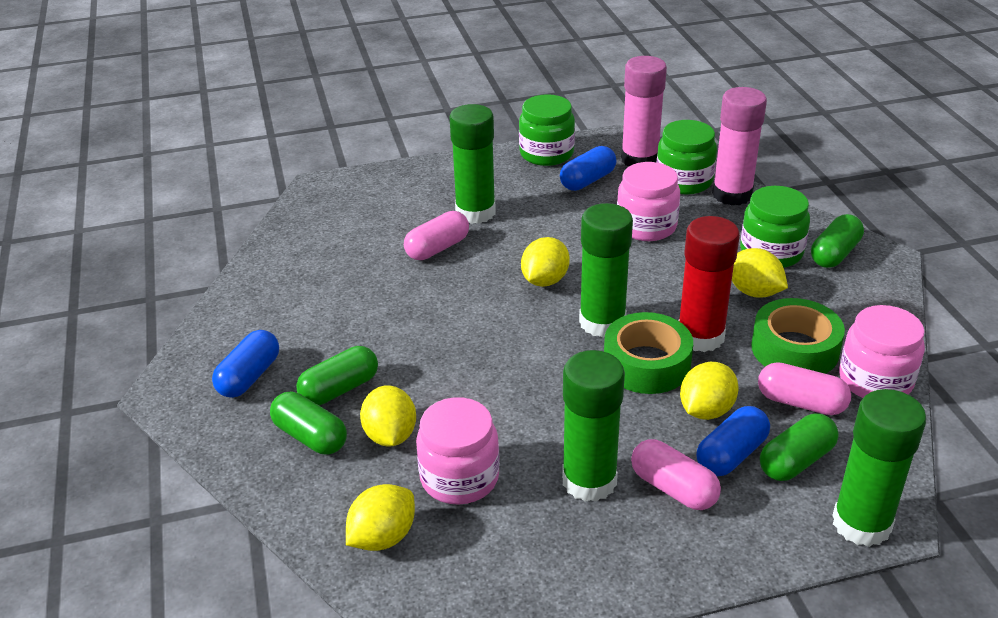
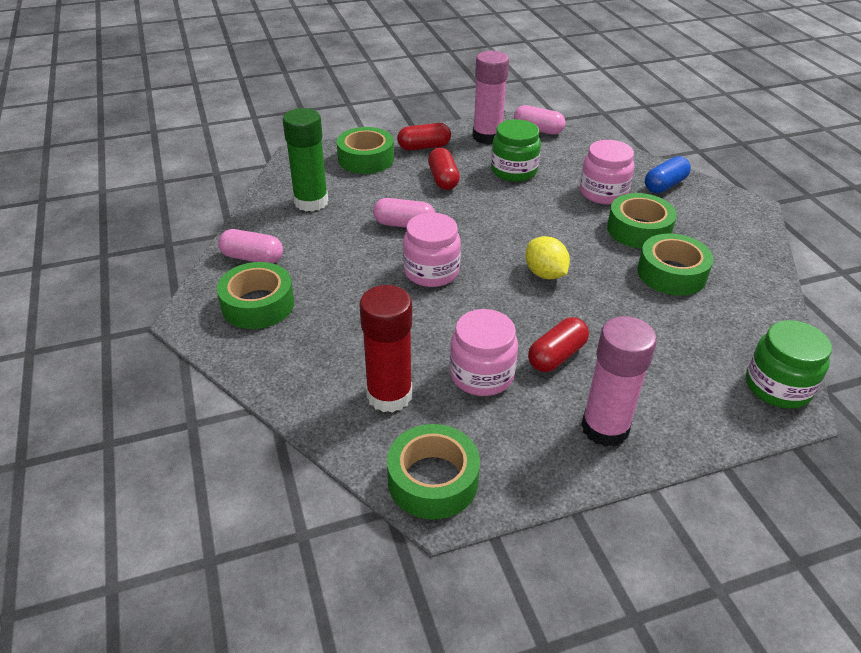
blue capsule: [212,330,279,398] [560,146,616,191] [696,406,770,476] = 3 -> [645,156,691,193] = 1
green capsule: [270,392,347,455] [296,346,378,405] [760,413,839,481] [811,214,864,268] = 4 -> none = 0
green glue stick: [449,104,496,224] [562,350,625,502] [579,203,633,337] [832,389,927,547] = 4 -> [283,108,328,212] = 1
green jar: [519,94,575,166] [657,120,717,195] [740,186,810,268] = 3 -> [491,119,541,182] [746,320,832,408] = 2
green tape: [604,312,693,394] [751,298,845,374] = 2 -> [217,262,294,329] [337,127,394,174] [387,424,480,520] [607,193,677,249] [637,233,713,296] = 5
red capsule: none = 0 -> [397,123,451,150] [428,148,460,190] [528,317,589,372] = 3
yellow lemon: [346,484,415,551] [360,385,416,447] [521,237,570,287] [680,362,739,420] [732,248,788,298] = 5 -> [525,236,570,279] = 1

